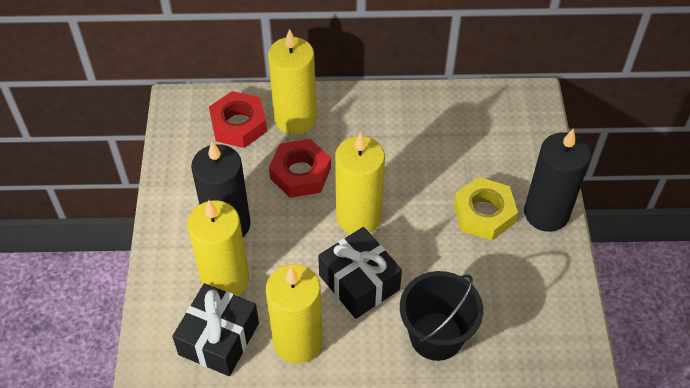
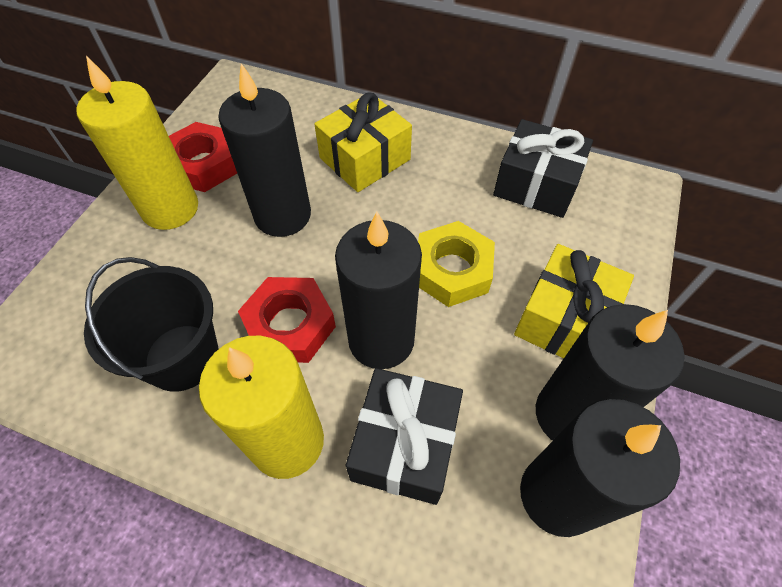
black candle: [191,141,251,237] [524,129,591,232] = 2 -> [218,63,311,237] [335,212,422,369] [520,399,680,537] [536,304,685,441] = 4
yellow candle: [187,200,249,296] [266,264,323,364] [268,29,317,135] [335,132,385,234] = 4 -> [76,56,198,230] [199,336,324,479] = 2
yellow gift: none = 0 -> [314,92,412,192] [514,244,634,358] = 2

